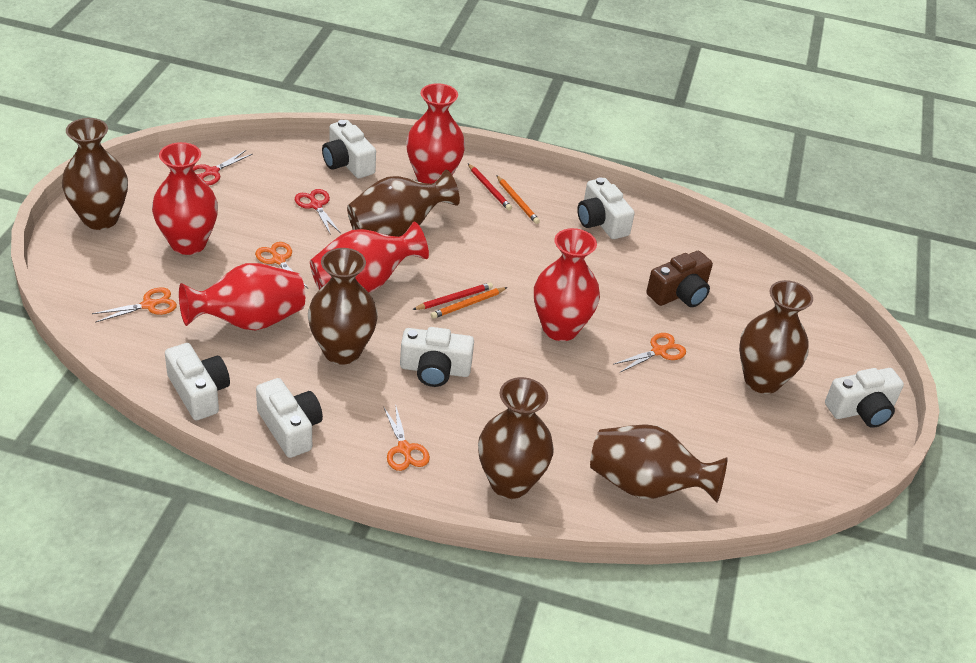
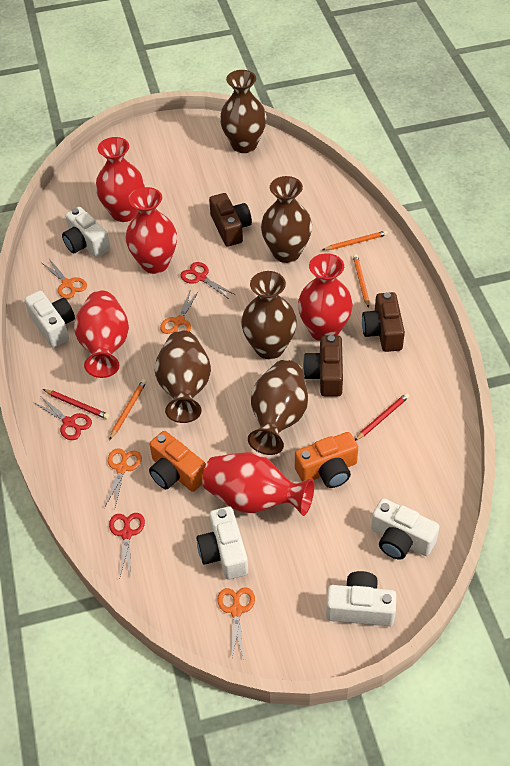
brown camera: [646,251,713,307] = 1 -> [209,193,252,247] [303,335,343,396] [362,292,405,352] = 3
brown vase: [62,118,128,230] [308,248,378,365] [347,170,460,237] [478,377,554,499] [590,424,728,503] [739,280,813,394] = 6 -> [155,330,211,423] [220,70,267,153] [241,271,297,359] [248,360,308,455] [261,176,312,263] = 5
orange camera: none = 0 -> [149,431,206,492] [295,432,358,488] = 2
orange pencil: [431,287,508,319] [496,175,540,224] = 2 -> [109,379,147,440] [322,231,388,250] [353,254,369,308] = 3
red scissors: [193,150,253,186] [295,189,341,235] = 2 -> [33,396,92,440] [109,513,145,578] [180,262,235,299] = 3
white camera: [165,343,230,420] [256,378,323,458] [322,120,376,178] [400,327,474,387] [577,177,635,239] [825,368,904,428] = 6 -> [24,291,75,348] [62,207,110,258] [197,507,248,580] [326,571,396,626] [371,498,440,560] = 5

